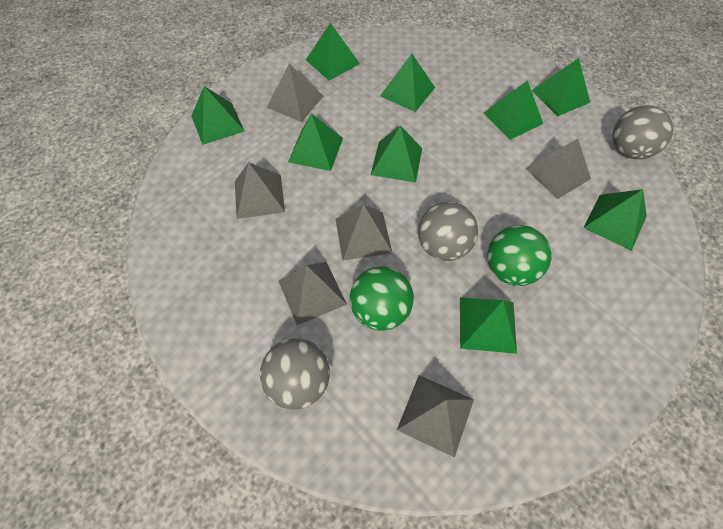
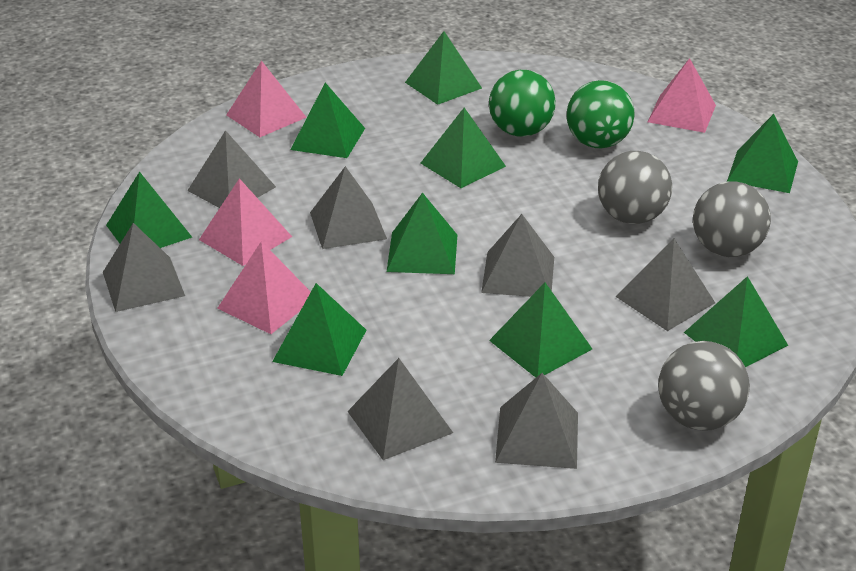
grey pyramid: [235,162,285,219] [266,64,323,122] [279,262,347,325] [335,204,392,261] [397,375,474,458] [525,138,591,199] = 6 -> [103,223,185,312] [187,130,276,208] [310,166,387,249] [347,358,453,460] [481,214,554,297] [495,373,578,469] [615,239,715,331] = 7
pink pyramid: none = 0 -> [199,178,292,266] [217,241,311,334] [226,60,307,137] [648,58,716,133] = 4

